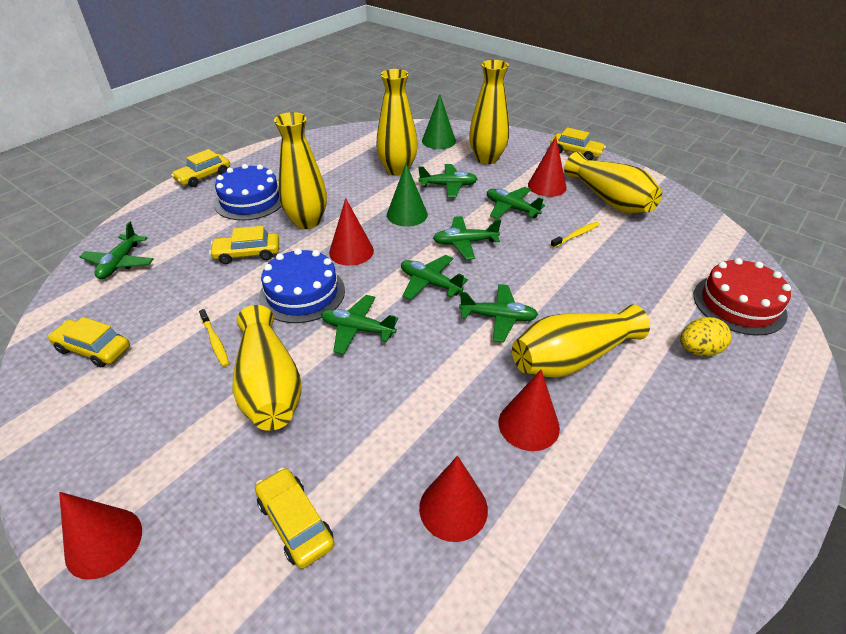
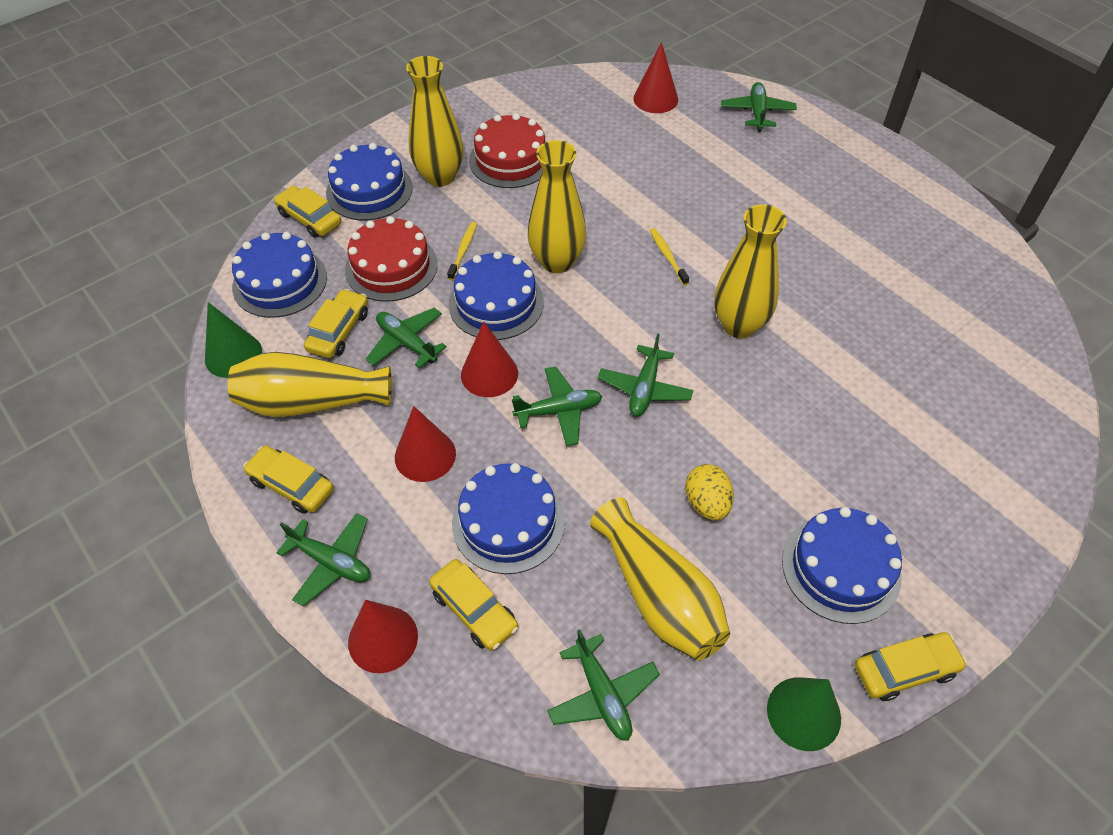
blue cake: [214,164,282,221] [259,248,345,323] = 2 -> [232,232,327,318] [326,143,413,221] [449,251,544,340] [452,463,565,574] [782,507,902,624] = 5
green plane: [79,221,154,279] [321,295,398,355] [401,255,468,300] [418,164,478,197] [433,216,501,260] [459,284,538,342] [487,187,545,219] = 7 -> [276,513,370,607] [366,308,447,368] [512,366,602,446] [547,629,660,741] [598,333,693,417] [721,82,797,132] = 6
red cake: [693,258,791,335] = 1 -> [345,216,438,302] [469,113,545,188] = 2
red cone: [59,492,142,580] [329,198,374,266] [419,456,488,542] [499,370,560,451] [528,136,567,197] = 5 -> [348,600,418,673] [395,406,456,482] [461,321,518,397] [633,42,678,113] = 4
yellow vase: [233,305,301,431] [274,112,327,229] [376,69,418,176] [469,60,509,164] [512,305,650,378] [564,152,662,213] = 6 -> [228,352,392,417] [406,56,463,187] [528,140,586,273] [590,498,730,661] [714,204,787,338] = 5

